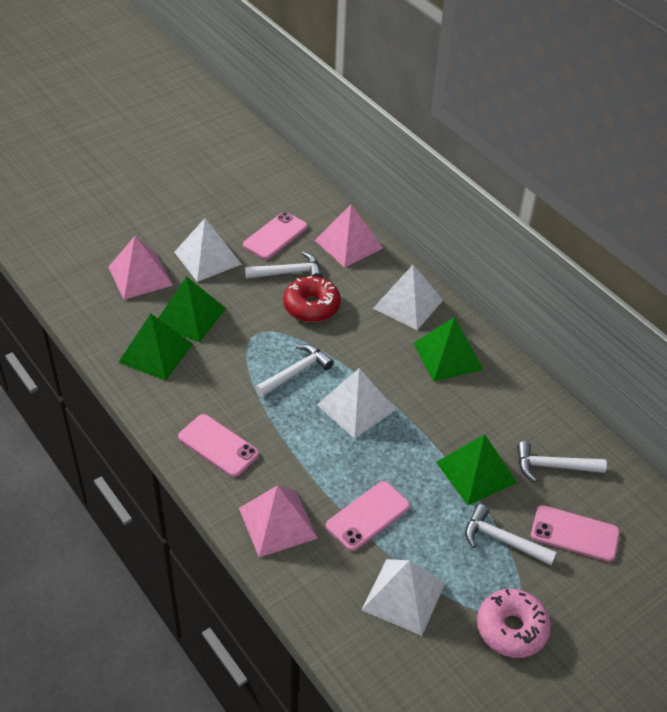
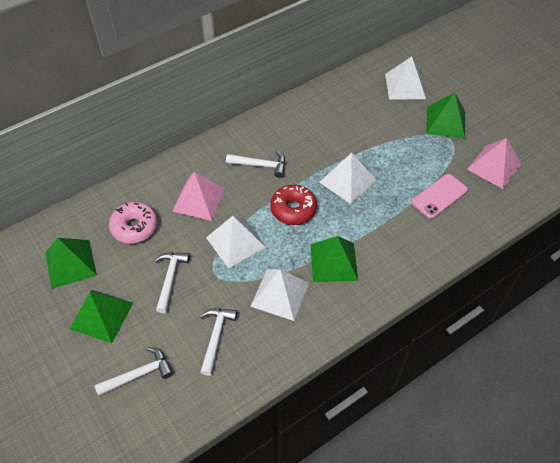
pink phone: [178,414,259,477] [243,212,308,260] [326,481,410,551] [531,505,620,562] = 4 -> [412,174,468,219] = 1
pink pyramid: [108,236,173,300] [239,485,318,557] [315,205,383,268] = 3 -> [173,172,225,221] [467,138,522,189] = 2

